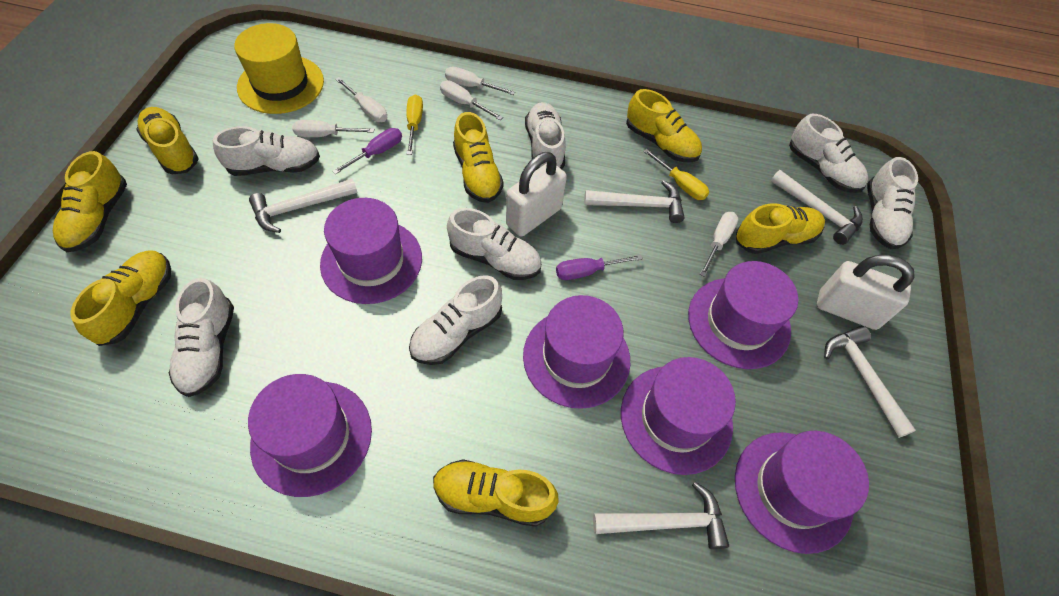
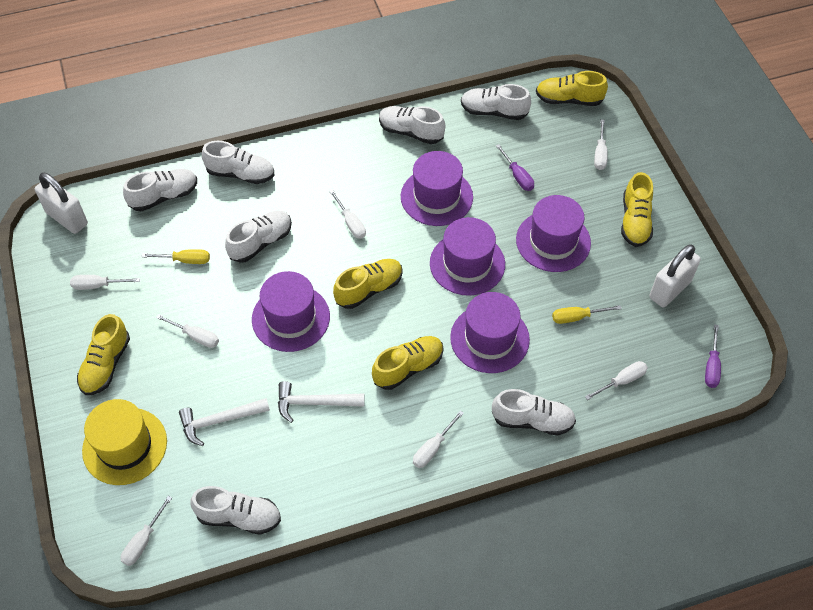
purple hat: [248,374,372,497] [320,198,422,304] [523,295,630,409] [621,357,736,475] [688,261,798,369] [735,431,869,554] = 6 -> [252,271,330,352] [401,151,473,226] [430,217,505,296] [450,292,530,373] [516,195,591,272] = 5
white hammer: [249,179,357,233] [584,180,685,223] [593,482,729,549] [771,170,863,245] [824,326,916,438] = 5 -> [179,398,270,446] [278,381,365,423] = 2
white screwdriver: [292,120,374,137] [335,77,387,122] [440,80,503,120] [445,67,515,95] [700,212,738,277] = 5 -> [70,275,140,290] [121,496,172,566] [156,314,219,348] [329,190,366,239] [413,410,464,468] [585,361,648,400] [594,119,608,170] = 7
yellow shoe: [53,151,127,252] [70,250,171,346] [136,107,199,174] [433,459,559,527] [453,112,504,203] [626,89,702,162] [736,203,825,254] = 7 -> [77,314,130,395] [333,259,403,309] [372,336,444,390] [536,71,608,106] [621,172,653,247] = 5

